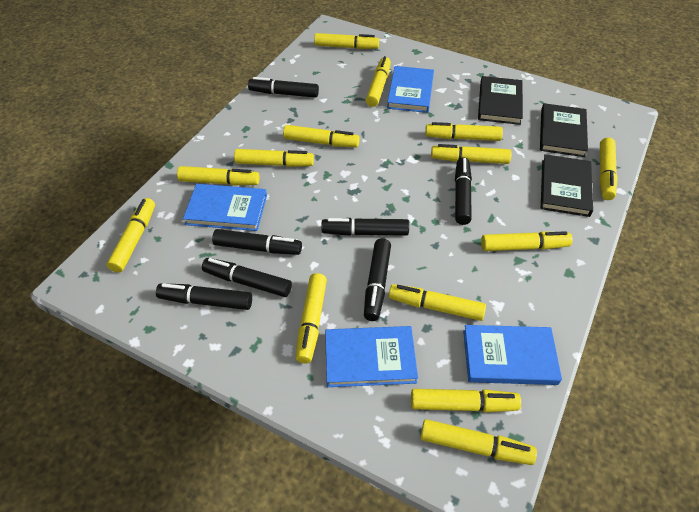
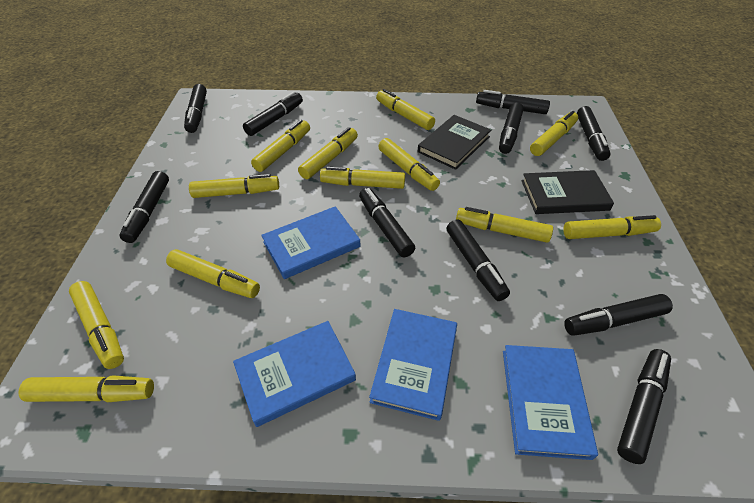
black book: [478,76,523,125] [540,103,588,157] [541,154,593,217] = 3 -> [418,115,491,170] [521,170,614,214] = 2
black marker: [156,283,252,310] [202,258,292,297] [212,229,302,255] [248,77,319,98] [321,218,409,236] [364,238,391,321] [455,158,472,225] = 7 -> [119,171,169,243] [184,84,207,133] [243,91,303,136] [359,188,415,258] [446,219,510,301] [476,90,550,114] [499,102,524,154] [564,294,673,336] [577,106,611,161] [617,349,671,464] = 10
yellow marker: [106,198,155,273] [177,166,259,185] [234,149,314,167] [283,125,360,147] [296,273,327,363] [314,33,379,49] [366,56,391,107] [388,284,486,321] [411,389,521,412] [420,419,537,465] [425,122,503,141] [431,144,511,164] [481,231,573,251] [599,138,618,200] = 14 -> [18,375,154,402] [69,281,124,369] [166,249,260,298] [189,174,279,198] [251,120,310,172] [298,127,358,179] [320,166,405,189] [376,89,435,130] [378,138,440,191] [456,207,553,243] [530,111,578,156] [563,215,661,239] = 12

